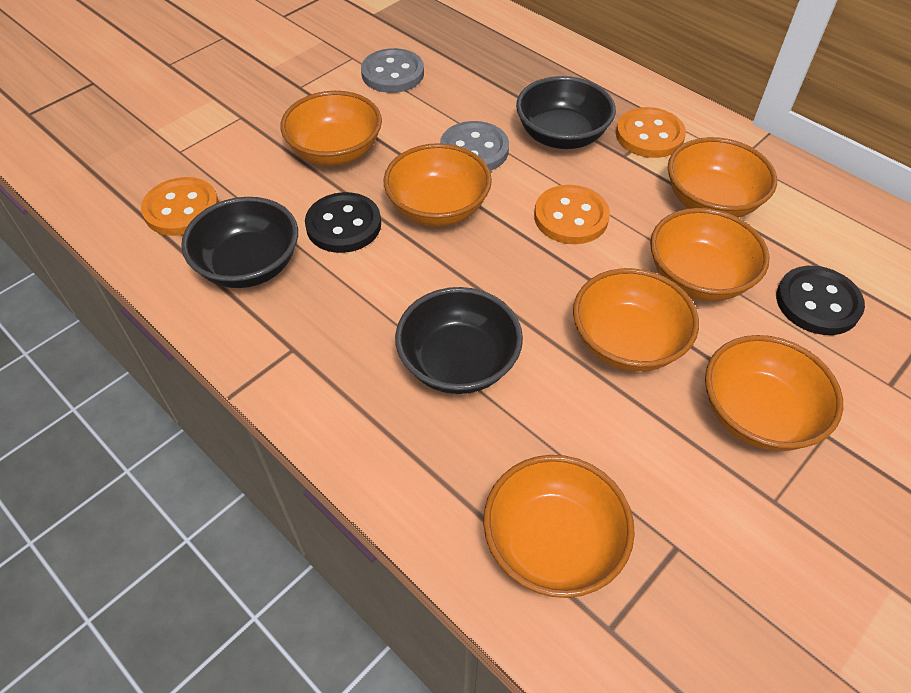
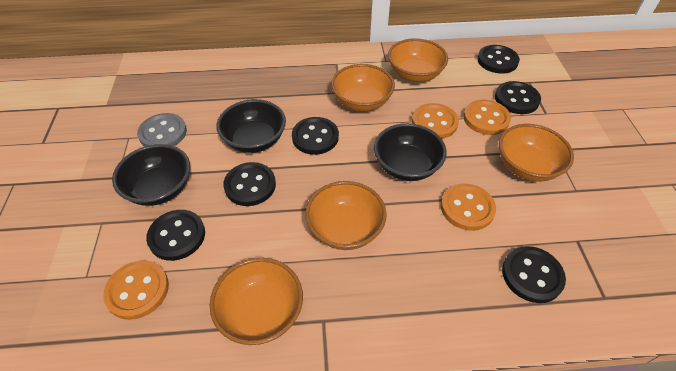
black button: [305,192,381,253] [776,266,865,335] = 2 -> [146,210,205,261] [223,162,276,206] [292,117,339,155] [477,45,520,74] [495,81,541,114] [502,246,566,303] = 6
grey button: [361,48,424,93] [440,121,509,171] = 2 -> [137,113,187,147] = 1
orange bowl: [280,91,382,166] [383,143,492,227] [483,455,635,598] [573,268,699,372] [650,208,770,301] [668,137,777,218] [705,335,843,451] = 7 -> [210,258,303,345] [305,181,387,250] [331,64,395,111] [388,38,448,82] [499,124,574,182] = 5
orange button: [141,177,219,236] [534,185,610,244] [616,107,686,158] = 3 -> [103,260,169,320] [412,103,459,139] [441,184,496,231] [463,100,511,135] = 4

